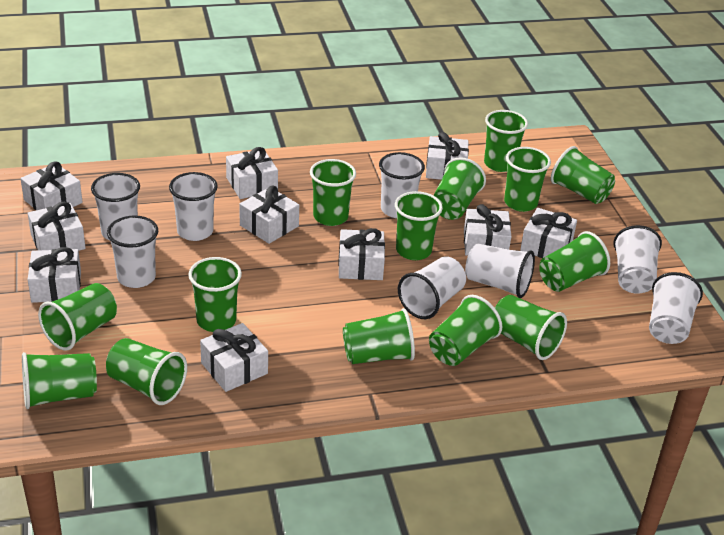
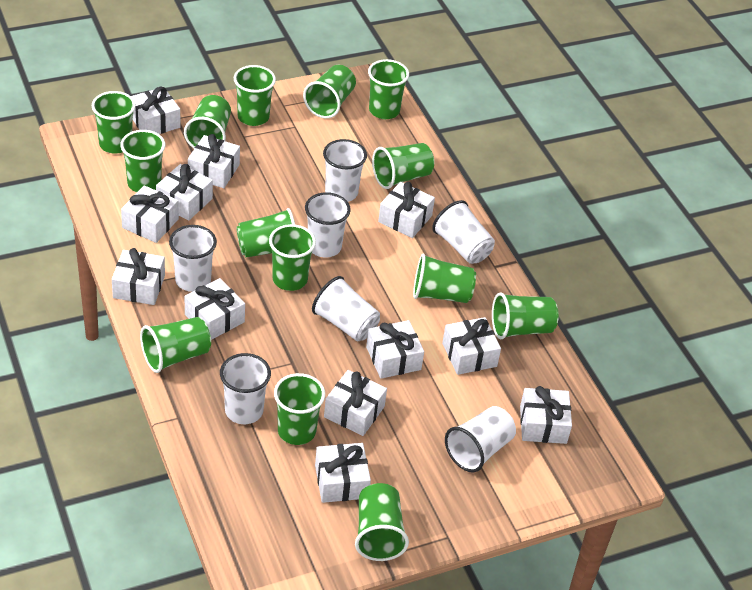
white cup: [91,173,140,241] [107,215,158,288] [169,172,218,241] [379,152,425,218] [398,256,466,319] [465,243,535,298] [613,225,662,294] [649,272,703,344] = 8 -> [169,225,217,292] [220,353,271,424] [305,192,351,257] [312,276,380,341] [323,139,367,202] [432,200,495,264] [445,406,516,473] = 7
white gift: [20,161,83,210] [28,202,86,251] [28,247,81,303] [200,323,268,392] [226,147,278,199] [239,186,299,244] [338,228,385,280] [426,132,469,180] [464,204,511,256] [520,208,577,258] = 10 -> [112,248,165,305] [121,185,179,243] [131,87,181,134] [156,164,213,221] [185,278,245,340] [188,134,240,188] [315,443,371,503] [324,370,387,436] [366,320,424,379] [378,182,435,238] [442,317,501,375] [520,386,572,444] = 12

